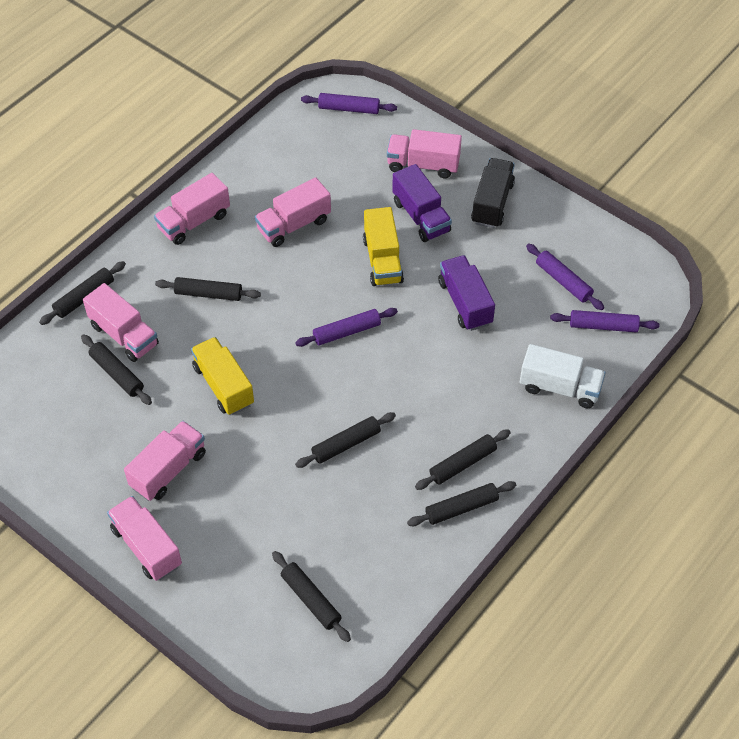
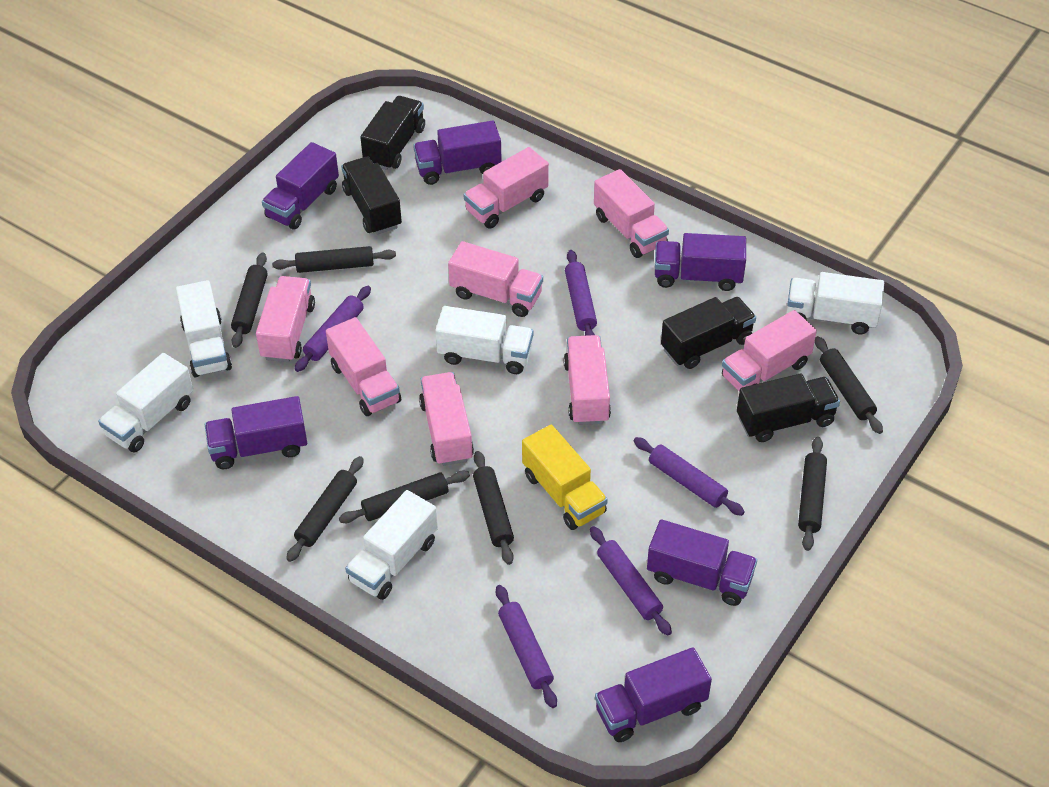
black truck: [471,158,515,228] = 1 -> [341,157,402,235] [360,96,425,170] [661,297,756,369] [737,373,840,442] = 4
pink truck: [83,283,159,362] [107,496,182,581] [124,421,206,501] [154,173,230,245] [255,178,331,247] [387,129,462,178] = 6 -> [256,276,315,362] [326,317,401,416] [419,372,474,466] [448,241,543,317] [463,147,549,229] [563,335,611,425] [594,169,669,258] [722,310,817,392] = 8
purple rolling pin: [295,308,398,347] [301,93,397,114] [526,244,604,310] [550,310,660,332] = 4 -> [295,286,371,372] [496,585,557,708] [565,250,597,336] [590,526,672,636] [634,437,745,516] = 5
purple truck: [392,164,452,242] [438,255,495,331] = 2 -> [205,396,307,469] [262,142,339,230] [413,120,502,185] [595,647,712,742] [647,519,757,606] [655,233,746,291] = 6
white truck: [520,344,606,408] = 1 -> [98,353,193,453] [176,280,232,377] [345,490,438,600] [435,306,533,374] [787,272,884,334] = 5
yellow truck: [191,337,254,415] [363,207,404,286] = 2 -> [522,425,608,530] = 1

